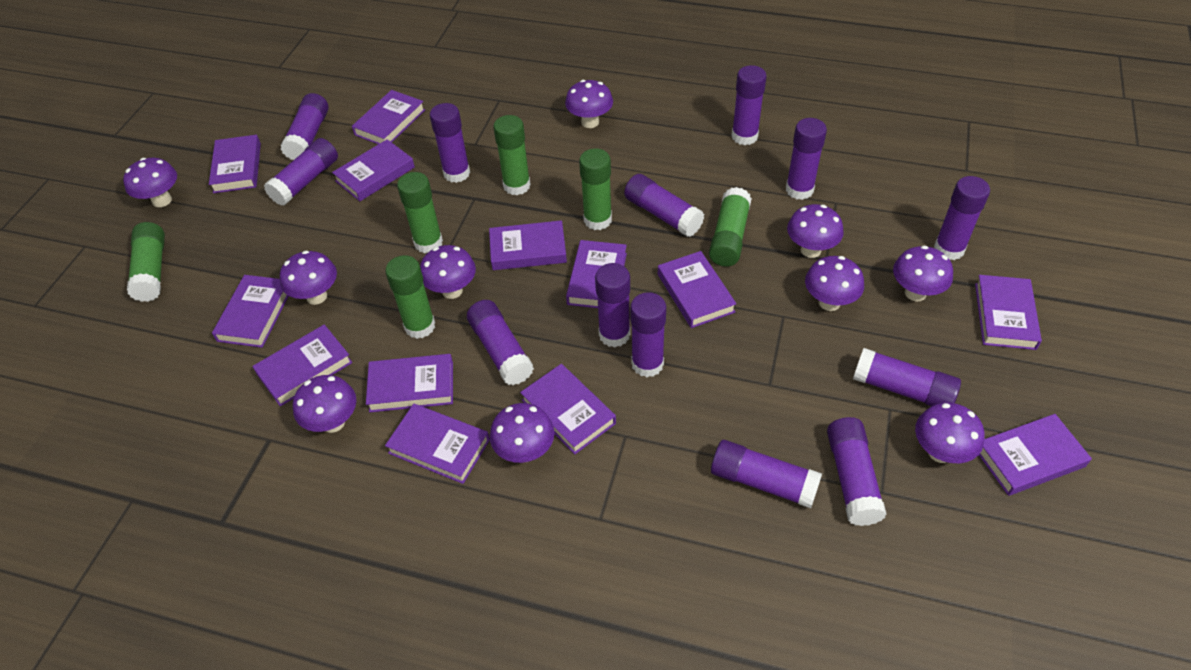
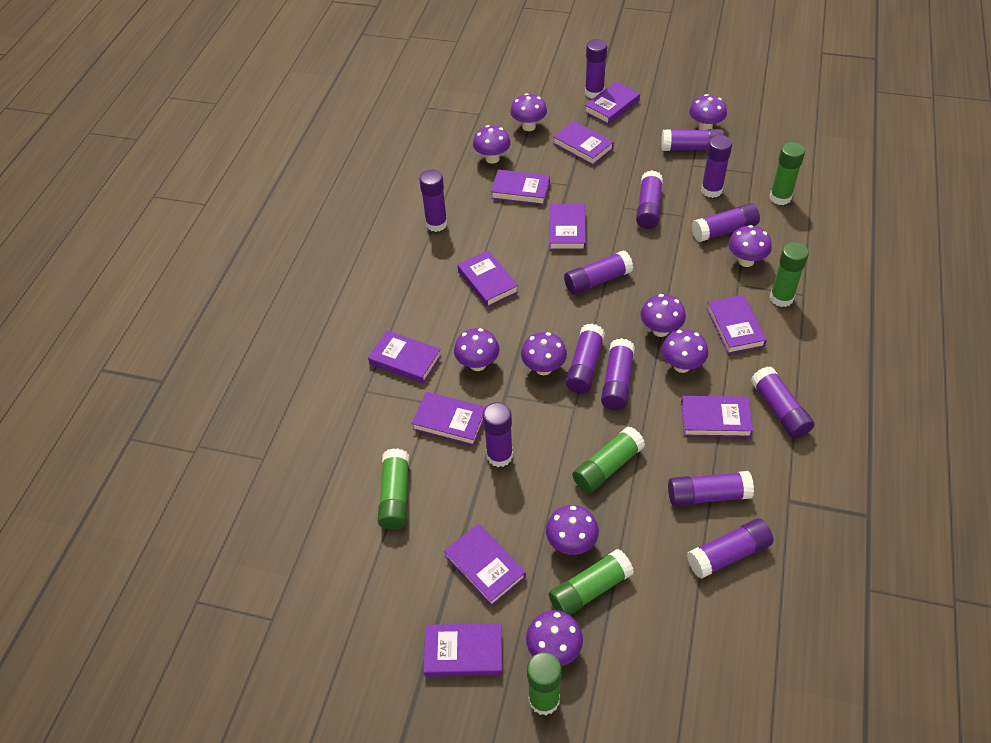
purple book: [209,135,261,193] [212,275,289,348] [252,325,352,406] [332,139,415,201] [352,90,425,144] [366,354,453,412] [385,404,490,484] [489,220,567,270] [520,364,616,454] [566,240,627,308] [658,251,737,328] [975,275,1042,350] [979,414,1092,496] = 13 -> [368,330,441,384] [411,392,486,446] [423,623,502,677] [444,524,526,607] [457,250,518,307] [491,169,550,205] [550,204,586,250] [553,121,614,165] [585,82,640,125] [681,396,753,437] [706,295,767,354] = 11

